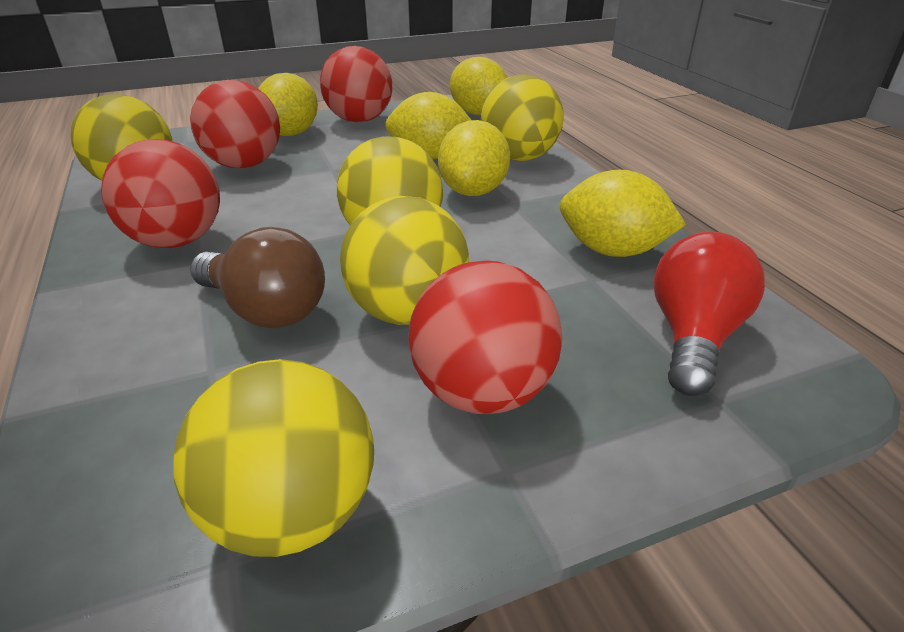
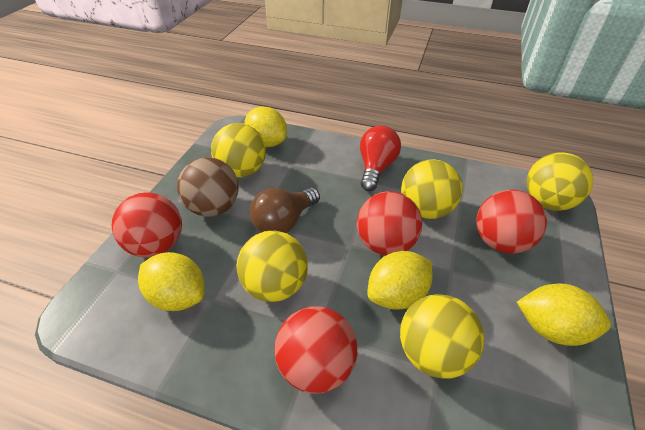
brown ball: none = 0 -> [177,157,239,217] = 1
yellow lemon: [258,73,318,136] [385,92,471,159] [438,120,510,196] [450,57,507,115] [560,170,686,257] = 5 -> [138,252,205,311] [244,107,287,147] [367,251,432,310] [517,283,611,346] = 4

